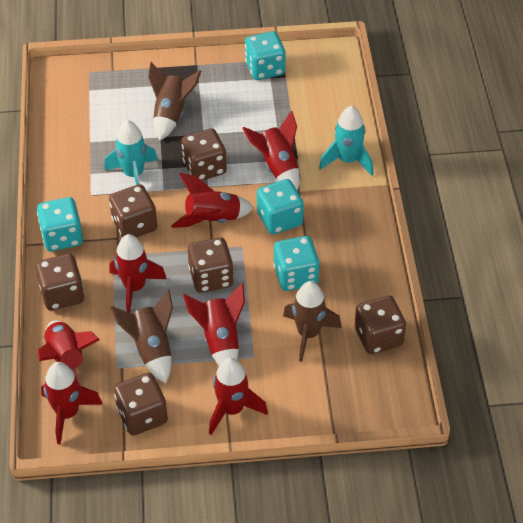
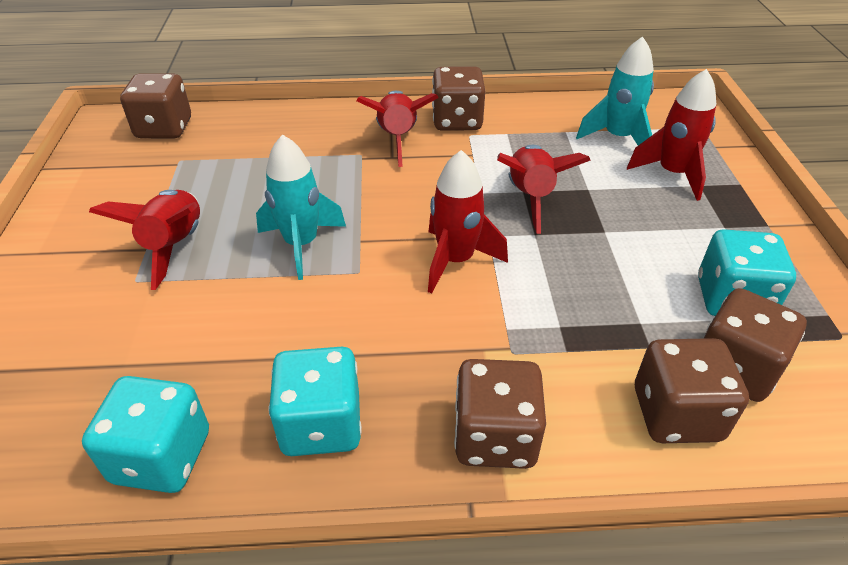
brown dice: [36,254,84,310] [109,184,157,238] [114,373,168,435] [181,128,227,180] [188,237,234,293] [355,296,406,354] = 6 -> [120,73,191,139] [432,66,485,131] [454,359,546,469] [635,338,749,443] [703,288,807,402] = 5
brown rocket: [110,289,173,384] [148,62,201,141] [283,281,342,362] = 3 -> none = 0
red rocket: [37,320,100,386] [41,362,102,444] [110,234,167,313] [171,173,254,228] [183,283,245,366] [209,358,268,435] [242,111,300,190] = 7 -> [89,190,200,290] [356,91,439,167] [428,150,508,294] [497,145,591,234] [627,69,716,201] = 5
turquoise dice: [37,197,83,251] [245,31,285,80] [257,179,304,235] [273,236,320,291] = 4 -> [82,376,209,493] [269,347,362,456] [698,229,796,316] = 3

